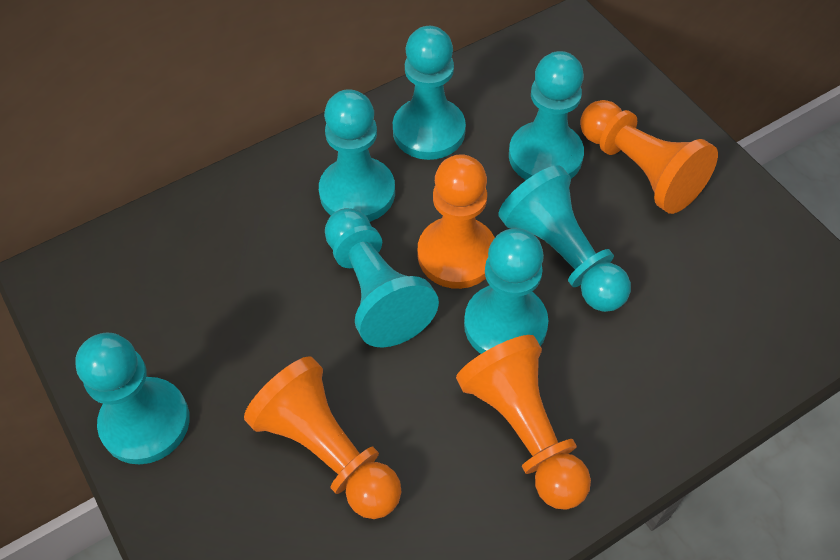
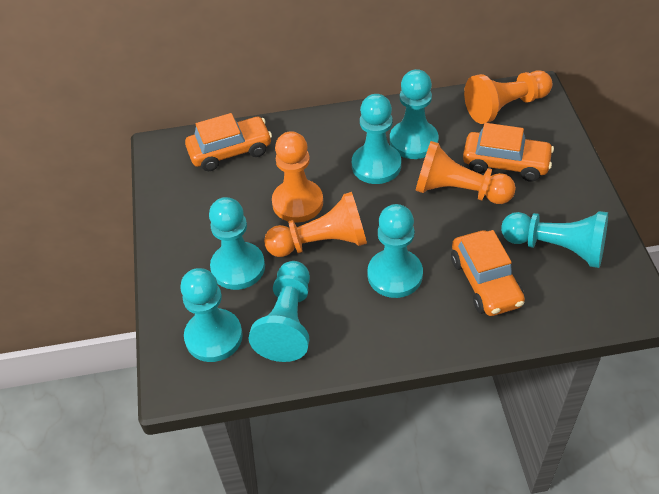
orange car: none = 0 -> [185,113,272,171] [451,230,525,316] [463,123,554,181] = 3

